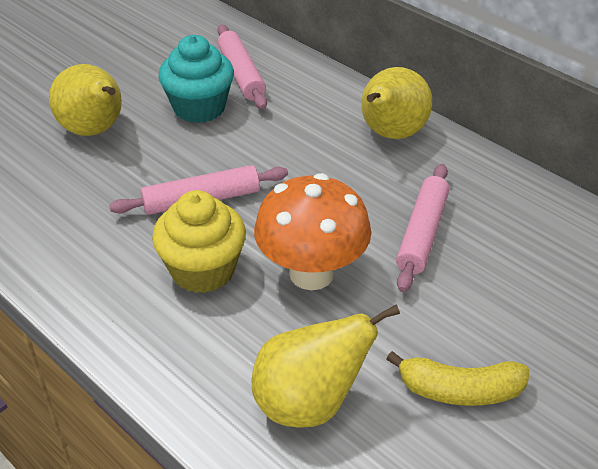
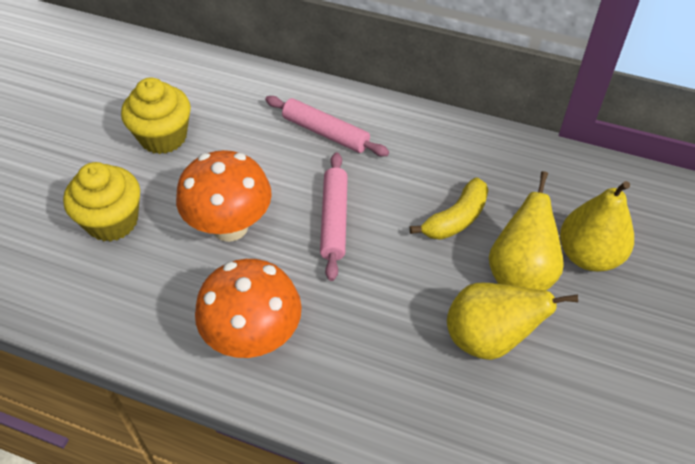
orange mushroom: [254,173,371,290] = 1 -> [176,150,272,242] [195,259,302,358] = 2
pink rolling pin: [109,165,288,215] [217,25,267,109] [396,164,449,292] = 3 -> [265,96,389,157] [320,152,348,281] = 2
turquoise cupcake: [158,35,234,123] = 1 -> none = 0
yellow cupcake: [152,190,246,293] = 1 -> [63,162,140,242] [121,78,191,154] = 2

